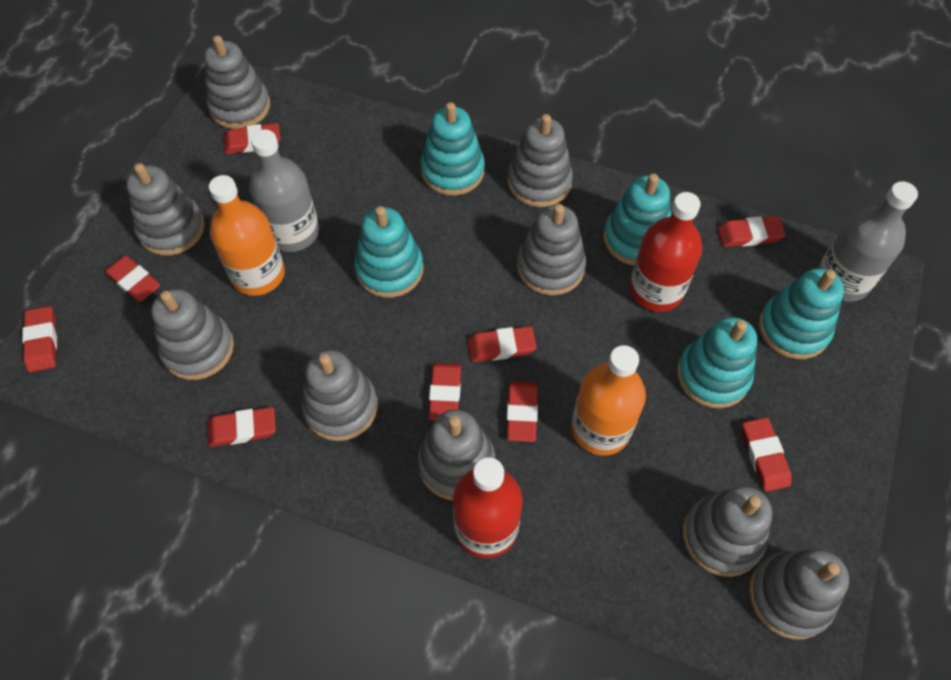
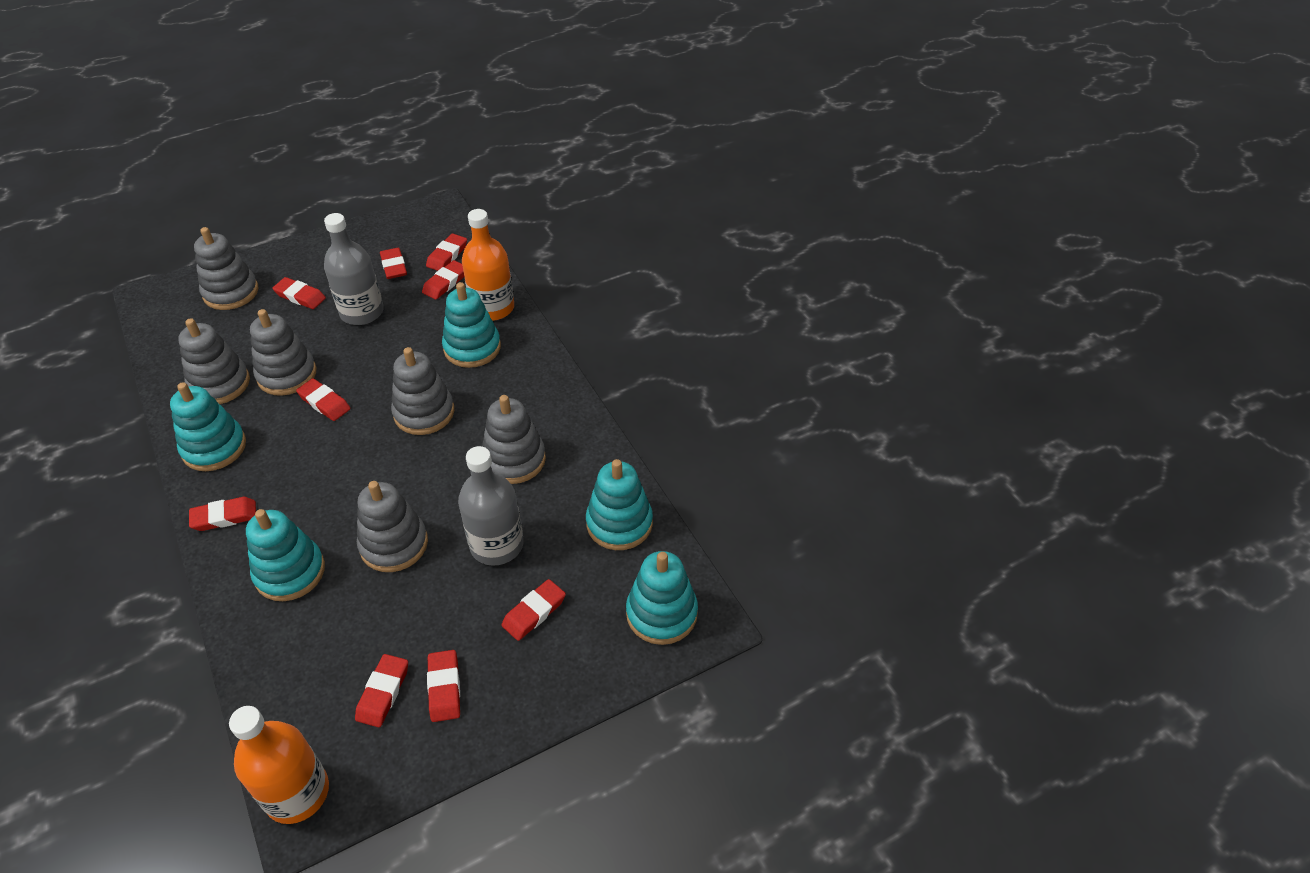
grey stacking toy: [126,163,205,256] [151,289,234,380] [204,35,270,129] [301,350,378,441] [418,410,495,500] [508,114,573,207] [517,204,586,296] [683,486,772,577] [749,550,849,639] = 9 -> [178,318,250,404] [194,227,258,310] [250,309,316,396] [357,481,428,572] [391,347,454,435] [482,395,546,484] = 6
red bottle: [453,457,523,558] [630,192,702,312] = 2 -> none = 0

